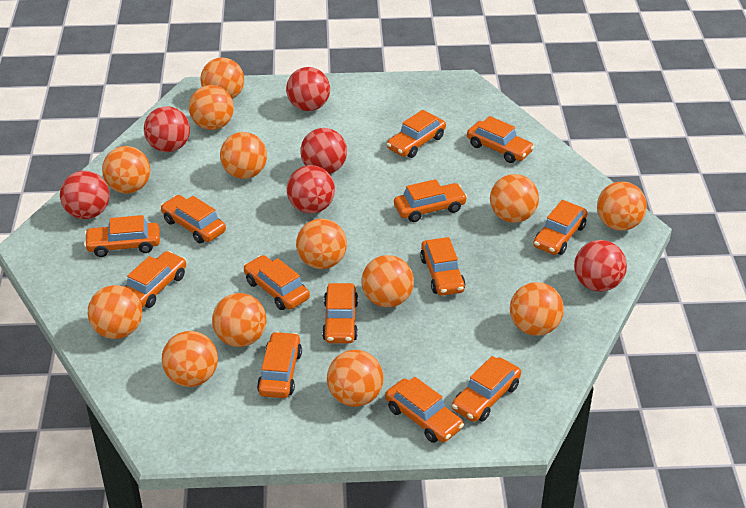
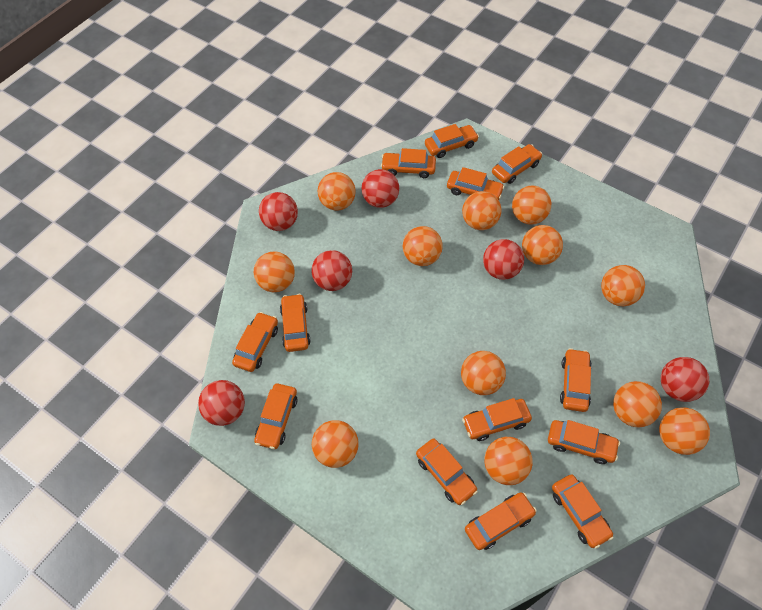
orange ball: [88,285,142,339] [102,146,151,193] [162,331,218,387] [189,85,234,130] [200,57,244,99] [212,293,266,347] [220,132,267,179] [296,219,347,269] [327,350,384,407] [362,255,414,307] [490,174,539,223] [510,282,564,336] [597,182,647,230] = 13 -> [253,252,295,292] [312,420,359,468] [318,172,356,210] [403,226,443,266] [461,351,506,395] [462,191,501,230] [484,437,533,485] [512,186,551,225] [522,225,563,265] [601,265,645,306] [613,381,662,427] [659,407,710,455] = 12

